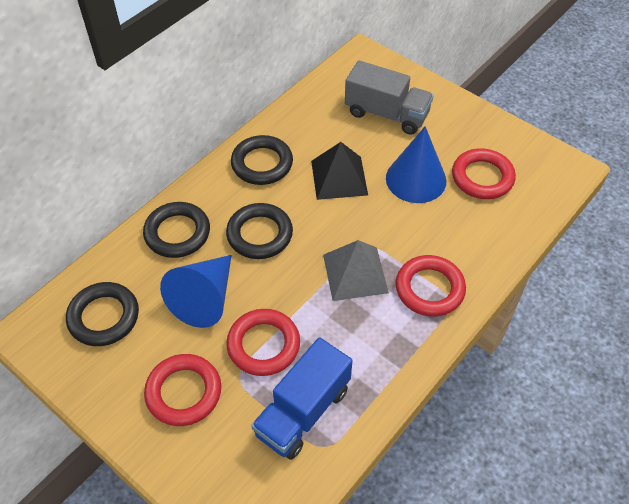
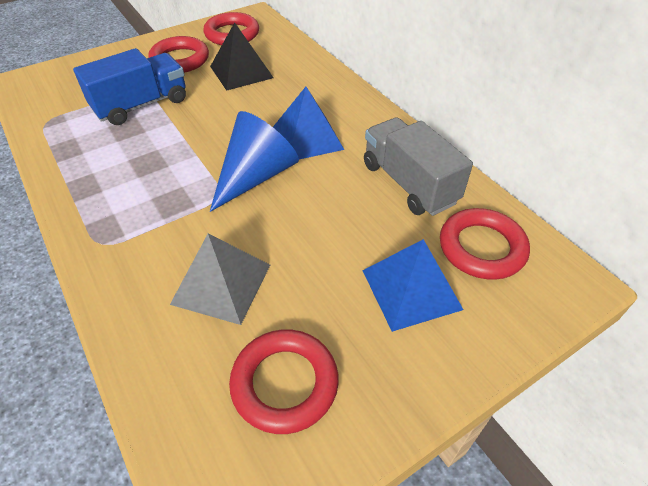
black ring: [66,282,139,346] [143,202,210,258] [226,203,293,259] [231,135,293,185] = 4 -> none = 0
blue cone: [160,255,232,328] [386,126,446,203] = 2 -> [210,111,299,212] = 1
blue pyramid: none = 0 -> [273,87,344,159] [362,239,464,332] = 2

